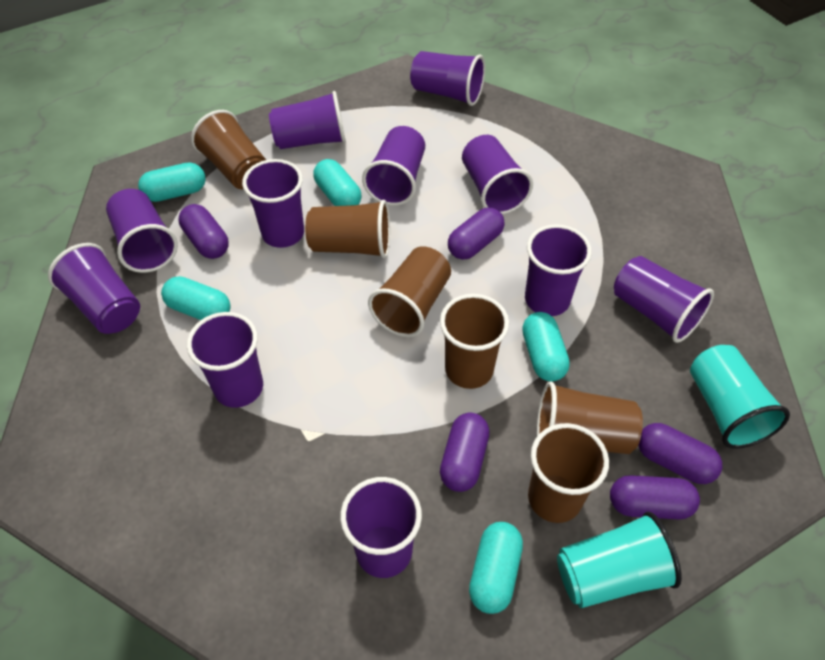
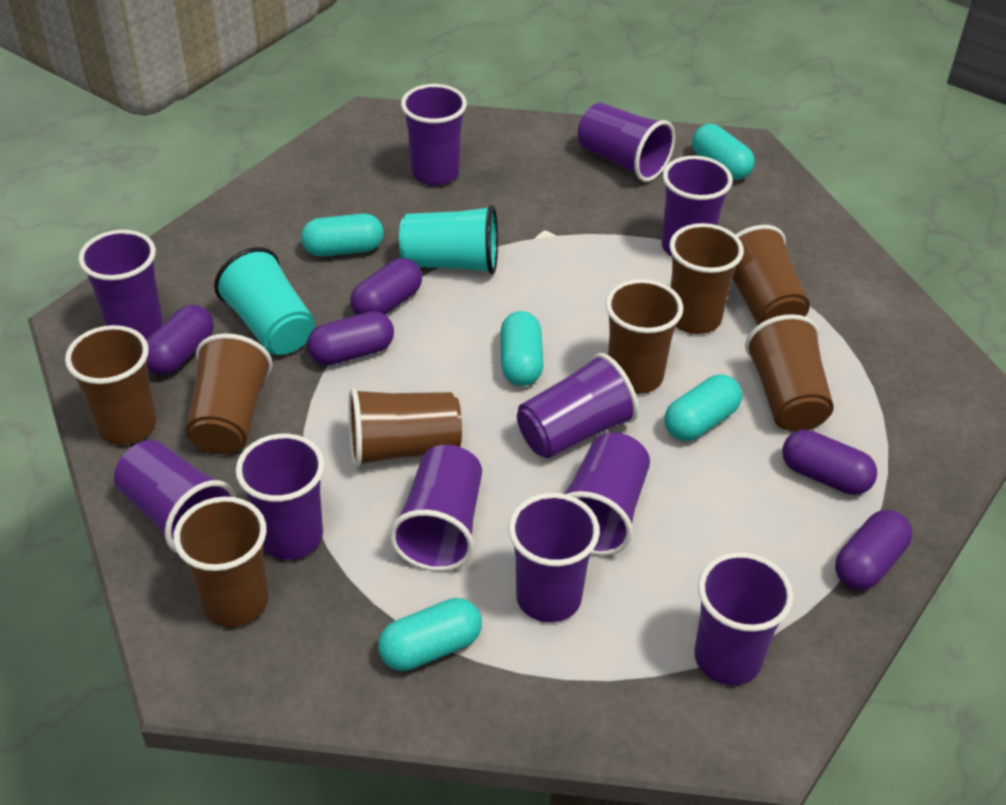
brown cup: [191,110,266,189] [305,200,390,258] [368,246,451,337] [440,294,509,389] [528,423,609,523] [537,381,643,454] = 6 -> [65,325,156,445] [173,496,268,627] [185,333,273,454] [348,388,462,468] [605,279,683,394] [669,223,744,334] [732,225,810,325] [745,314,834,432] = 8

